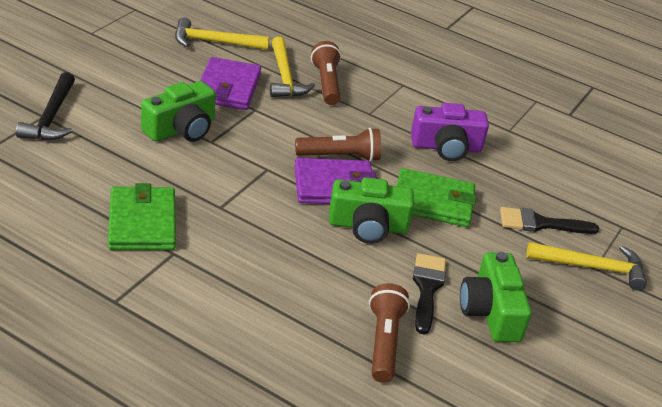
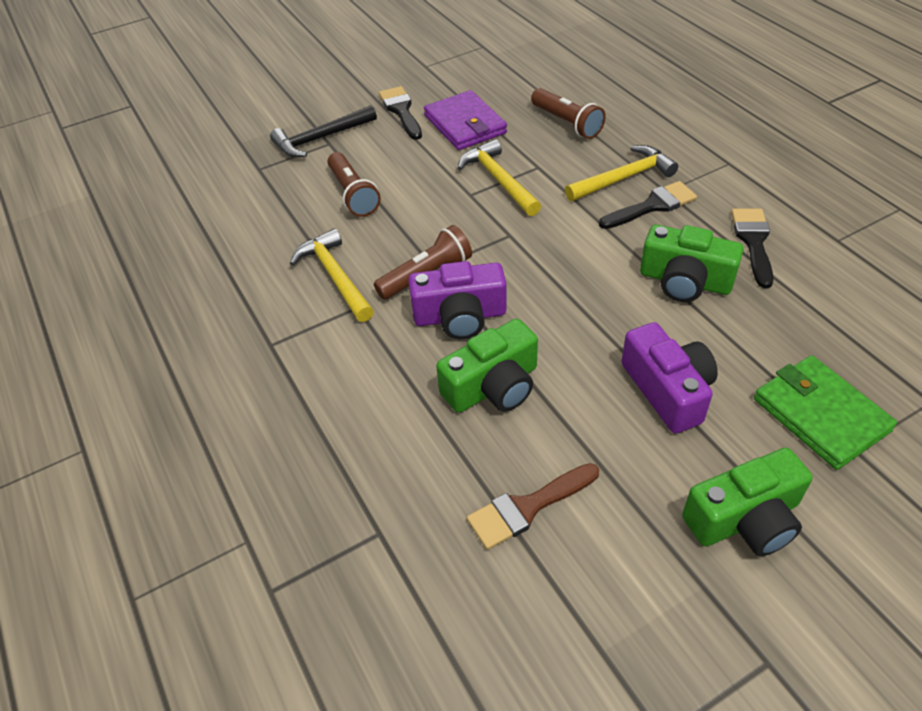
black brush: [413,253,446,335] [500,207,599,234] = 2 -> [379,86,422,140] [599,181,697,229] [731,209,774,288] = 3
brown brush: none = 0 -> [467,463,599,550] = 1
green wallet: [108,183,176,250] [397,168,477,227] = 2 -> [754,355,897,470] = 1
purple camera: [411,103,489,161] = 1 -> [408,261,507,339] [621,322,718,433] = 2
purple wallet: [200,57,261,110] [294,158,377,204] = 2 -> [424,90,507,150] = 1

